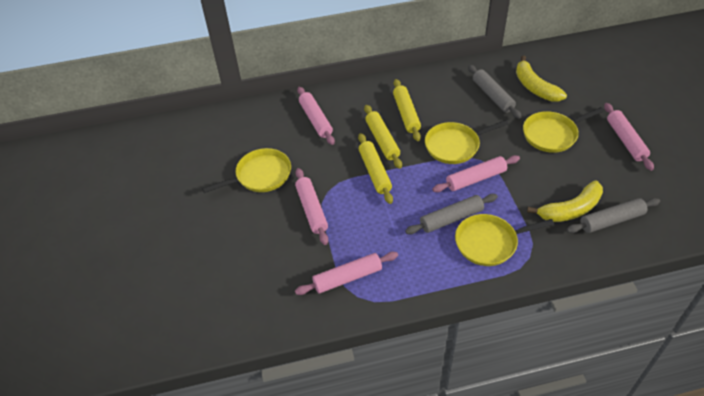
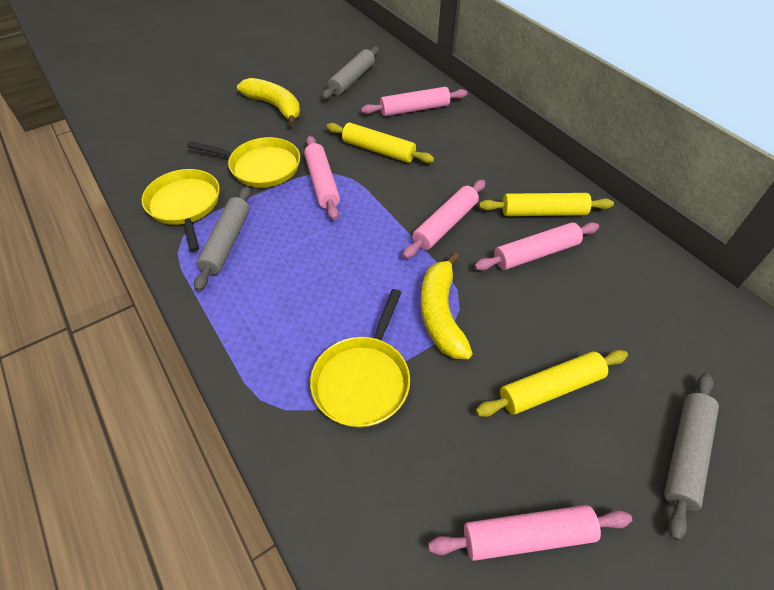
yellow pan: [202,148,291,193] [425,120,509,164] [455,214,554,266] [523,107,604,153] = 4 -> [142,169,220,252] [187,137,300,188] [310,289,410,428] = 3

